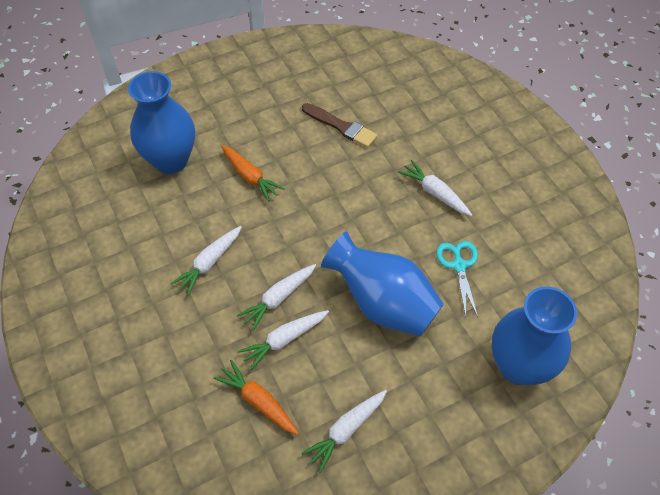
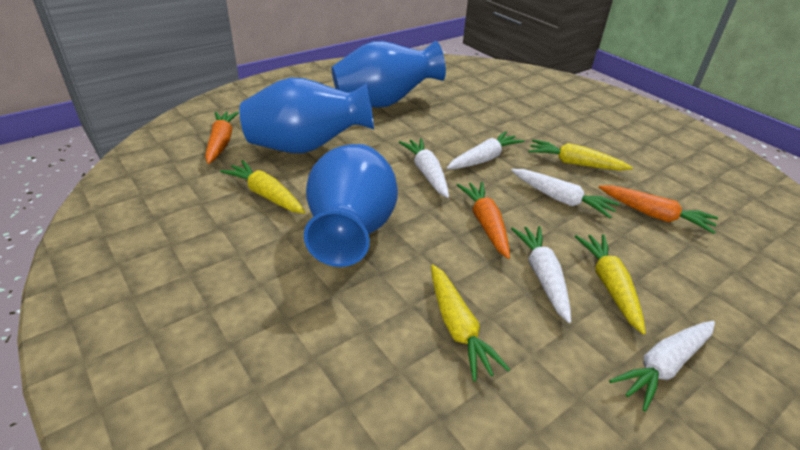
brown brush: [302,103,378,148] = 1 -> none = 0
orange carrot: [213,360,299,435] [221,145,285,202] = 2 -> [205,111,239,164] [457,182,510,259] [598,185,718,234] = 3
turquoise scissors: [436,241,478,317] = 1 -> none = 0
yellow carrot: none = 0 -> [220,160,305,214] [431,264,510,382] [528,139,633,171] [575,234,646,334] = 4

